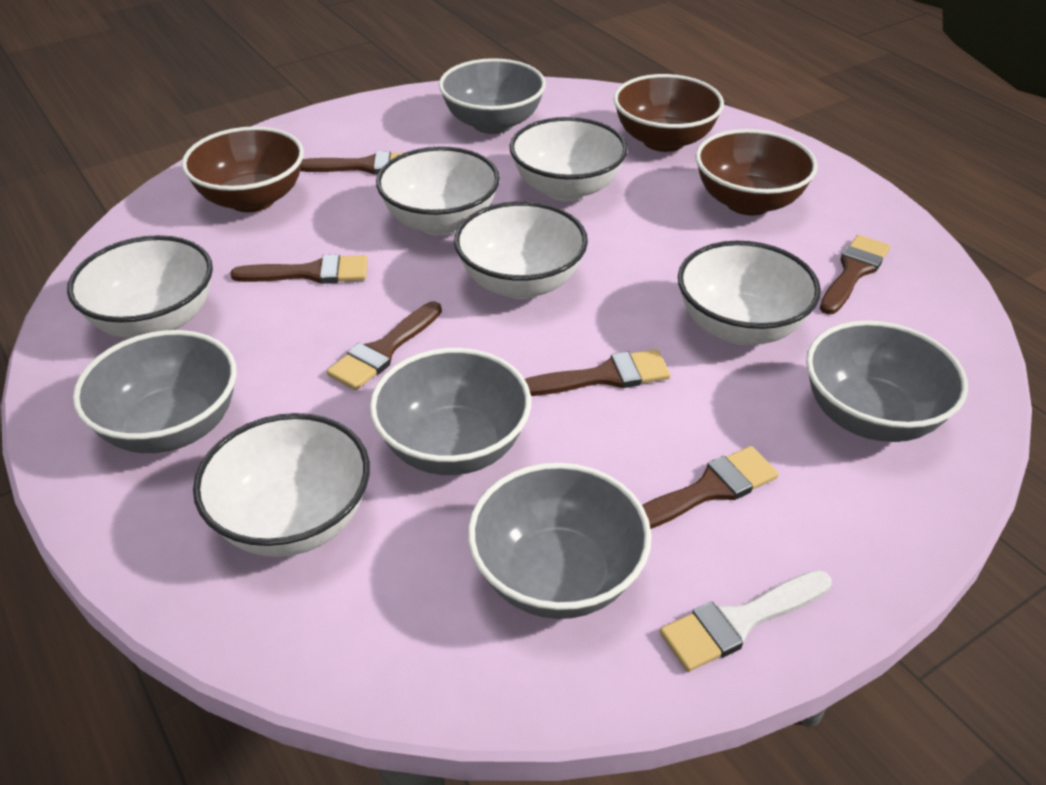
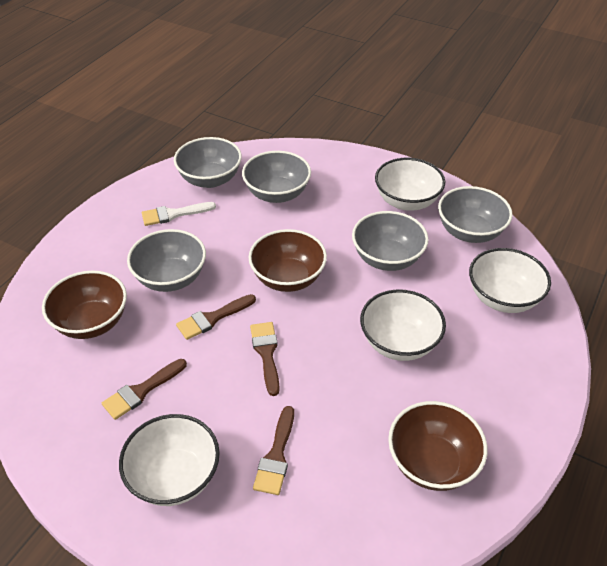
brown brush: [230,254,368,284] [300,151,403,175] [327,301,442,390] [525,349,670,396] [642,446,779,529] [820,235,890,314] = 6 -> [102,359,187,420] [176,294,256,340] [250,322,280,396] [253,406,294,495] = 4
white bowl: [67,235,213,338] [193,413,370,557] [376,146,500,236] [454,201,588,299] [510,117,628,201] [678,241,821,345] = 6 -> [119,414,220,506] [360,289,446,361] [375,158,445,211] [469,248,551,313] = 4

